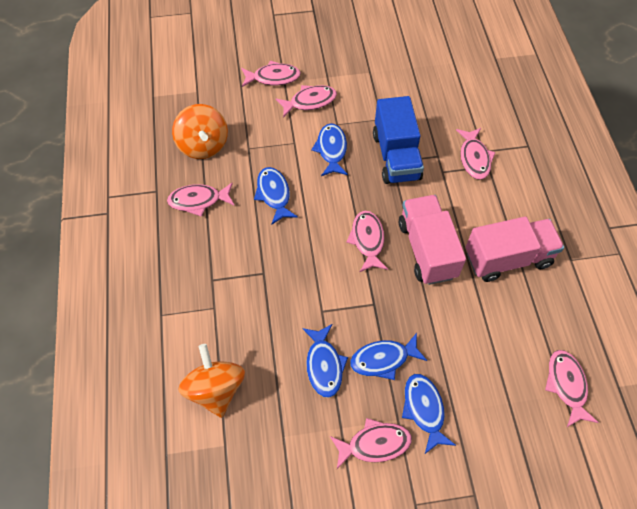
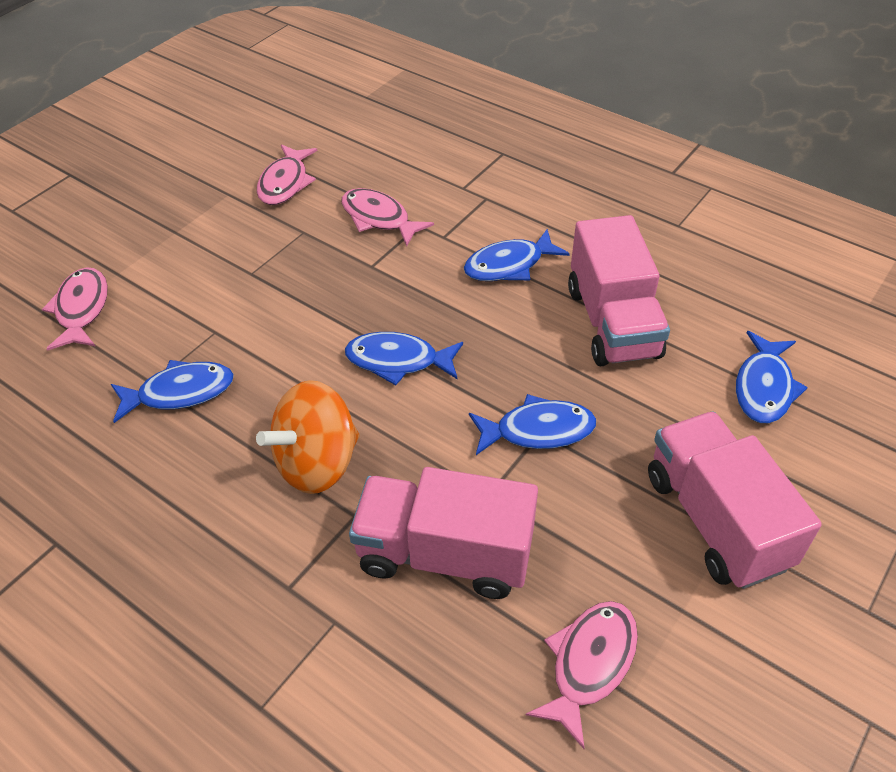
blue truck: [373,96,424,184] = 1 -> none = 0
orange spinning top: [172,104,228,159] [178,344,245,418] = 2 -> [256,380,360,494] = 1
pink fish: [167,183,235,217] [241,60,301,87] [275,85,337,118] [330,418,412,469] [346,211,388,272] [456,128,496,180] [545,350,599,427] = 7 -> [42,267,108,351] [257,144,318,205] [341,188,434,246] [526,601,638,749] = 4
pink truck: [399,195,466,285] [466,217,564,282] = 2 -> [349,467,538,599] [568,215,670,367] [648,411,822,589] = 3

